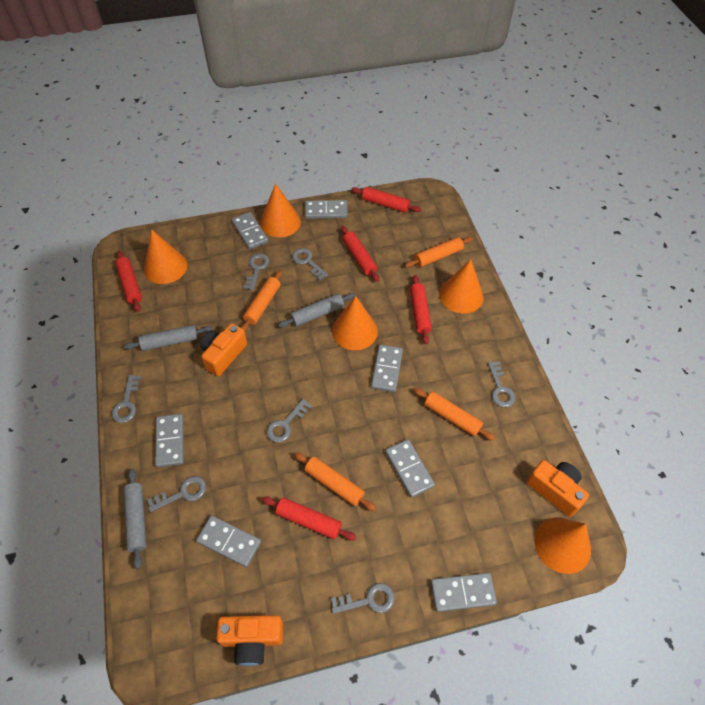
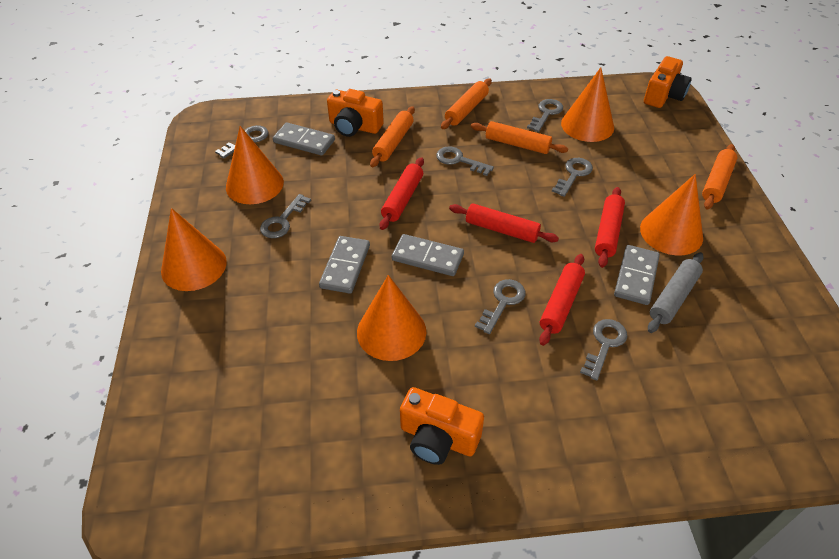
grey domino: [155,414,184,467] [196,516,261,567] [232,212,268,249] [305,200,348,219] [371,345,403,392] [385,439,435,498] [431,573,497,612] = 7 -> [273,122,335,156] [319,236,370,294] [392,234,464,276] [614,245,660,305] = 4
grey rolling pin: [123,469,146,569] [124,325,212,351] [278,293,355,328] = 3 -> [648,252,704,333] = 1
red rolling pin: [115,251,142,312] [262,497,357,541] [341,226,379,282] [351,187,421,213] [410,275,432,344] = 5 -> [380,157,424,230] [449,204,559,243] [539,254,585,346] [595,187,625,268] = 4

